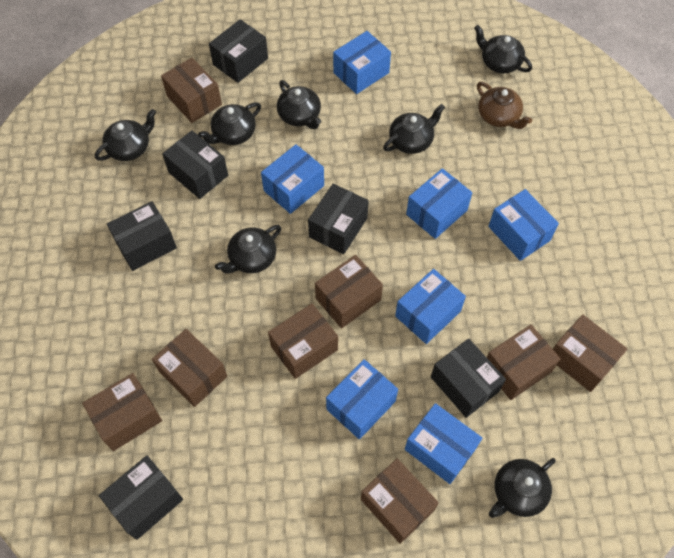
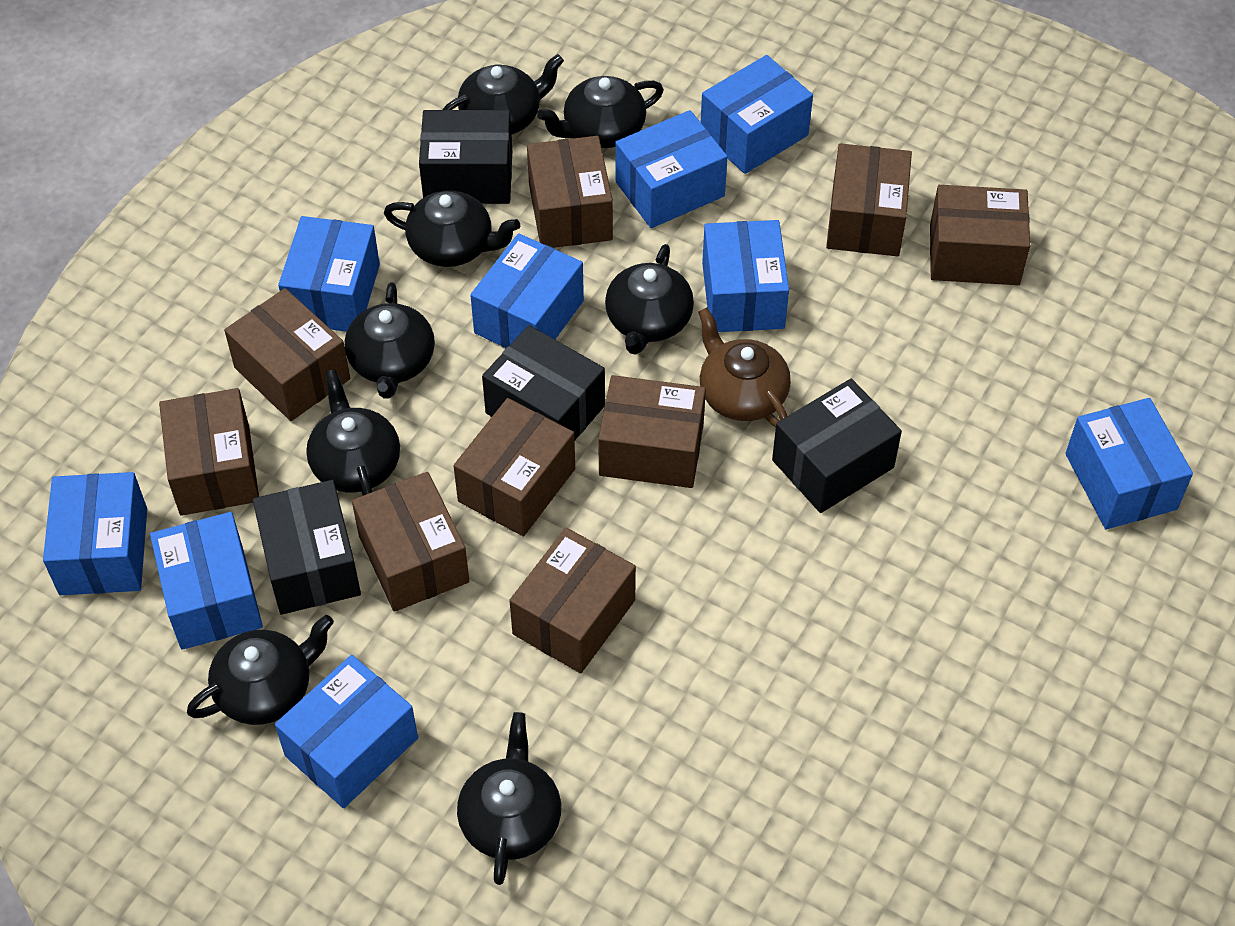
black box: [99,455,183,540] [107,201,177,271] [162,130,228,199] [209,19,268,83] [308,184,369,254] [431,338,506,418] = 6 -> [253,480,361,615] [419,110,512,204] [482,325,605,440] [772,378,902,513] = 4
black teapot: [95,109,156,161] [198,102,261,145] [215,225,281,274] [277,80,321,129] [383,104,445,154] [474,25,532,73] [489,458,556,518] = 7 -> [187,615,334,725] [306,369,400,495] [345,282,435,399] [384,190,520,267] [442,54,564,135] [457,712,561,885] [537,76,664,148] [605,244,694,355] = 8
blue box: [261,144,324,214] [326,359,398,439] [333,31,391,94] [395,269,466,344] [405,403,482,484] [406,168,472,239] [488,189,559,261] = 7 -> [43,472,147,595] [150,512,263,650] [275,655,418,808] [278,216,380,332] [470,233,584,348] [615,110,727,228] [701,55,813,174] [702,220,789,332] [1065,398,1193,529] = 9
brown box: [82,373,162,451] [152,329,227,407] [161,58,222,123] [268,303,338,379] [315,255,383,328] [361,459,439,544] [487,324,560,400] [553,314,627,392] = 8 -> [159,388,259,516] [224,288,350,421] [352,472,469,612] [453,398,575,536] [509,528,636,673] [527,136,613,248] [598,375,706,488] [826,143,912,256] [930,185,1030,285] = 9

